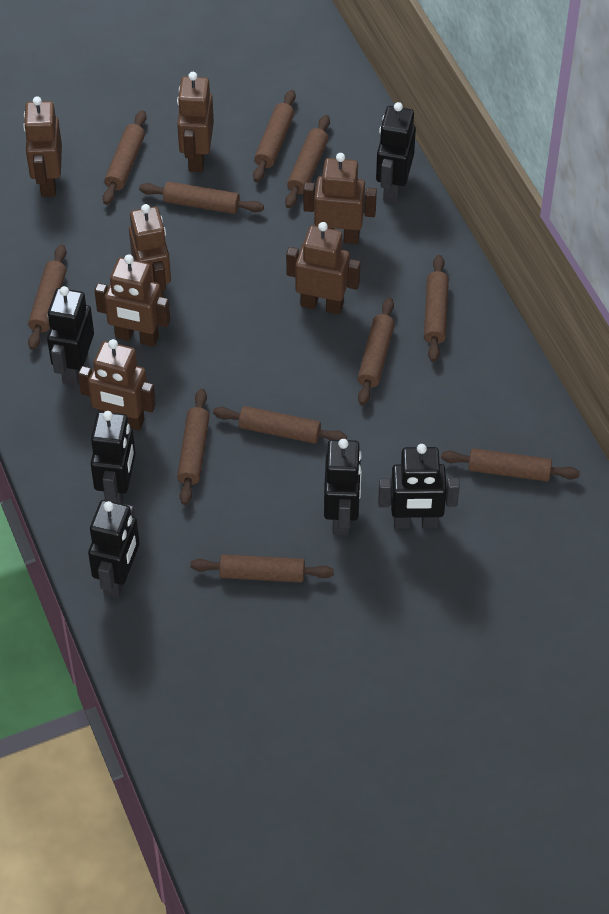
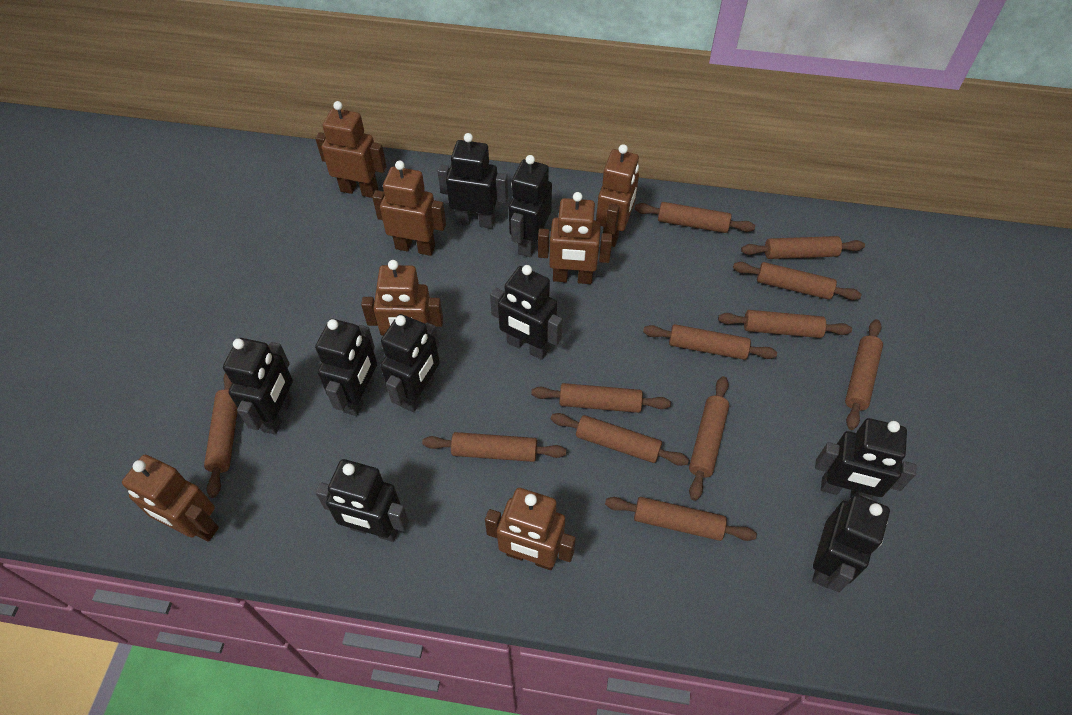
black robot: [47,286,94,386] [88,500,140,598] [91,411,136,504] [324,439,362,536] [376,102,416,203] [378,444,460,529] = 6 -> [223,338,293,434] [315,319,377,416] [316,459,409,542] [380,314,440,412] [438,133,508,229] [490,265,562,360] [509,155,552,257] [812,495,890,592] [815,418,917,498] = 9
brown rolling pin: [28,244,67,350] [103,110,147,205] [139,181,264,214] [177,388,210,505] [190,554,334,582] [213,406,347,444] [253,90,296,182] [285,115,330,208] [358,298,395,405] [424,255,449,362] [441,448,580,481] = 11 -> [204,373,238,498] [422,432,566,462] [531,383,671,413] [551,413,689,466] [605,497,757,541] [635,202,755,233] [643,324,777,360] [689,376,729,501] [718,310,852,338] [733,262,862,300] [741,236,865,259] [845,319,883,430] = 12

